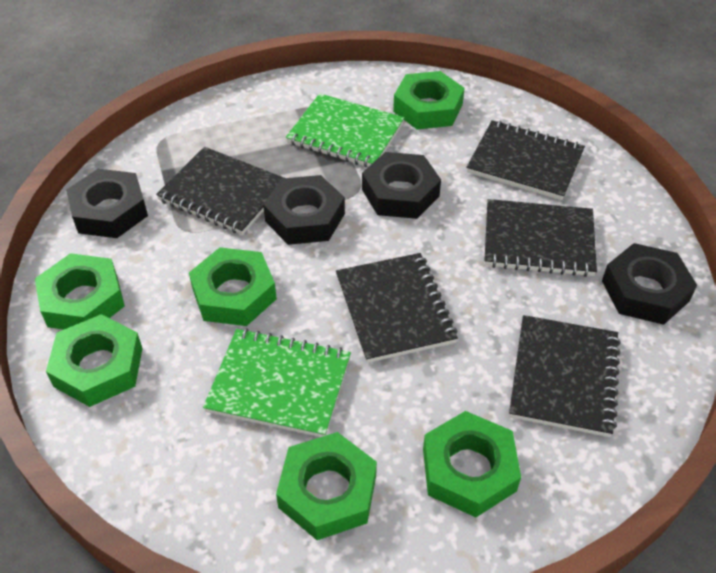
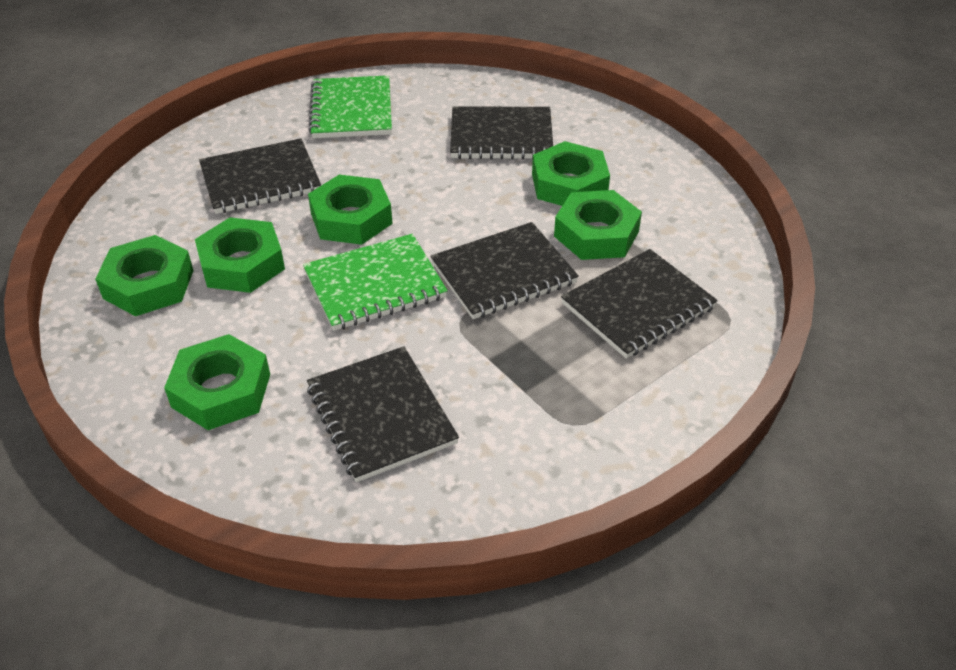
black nut: [66,169,148,238] [263,175,345,245] [362,152,441,219] [602,243,697,325] = 4 -> none = 0

